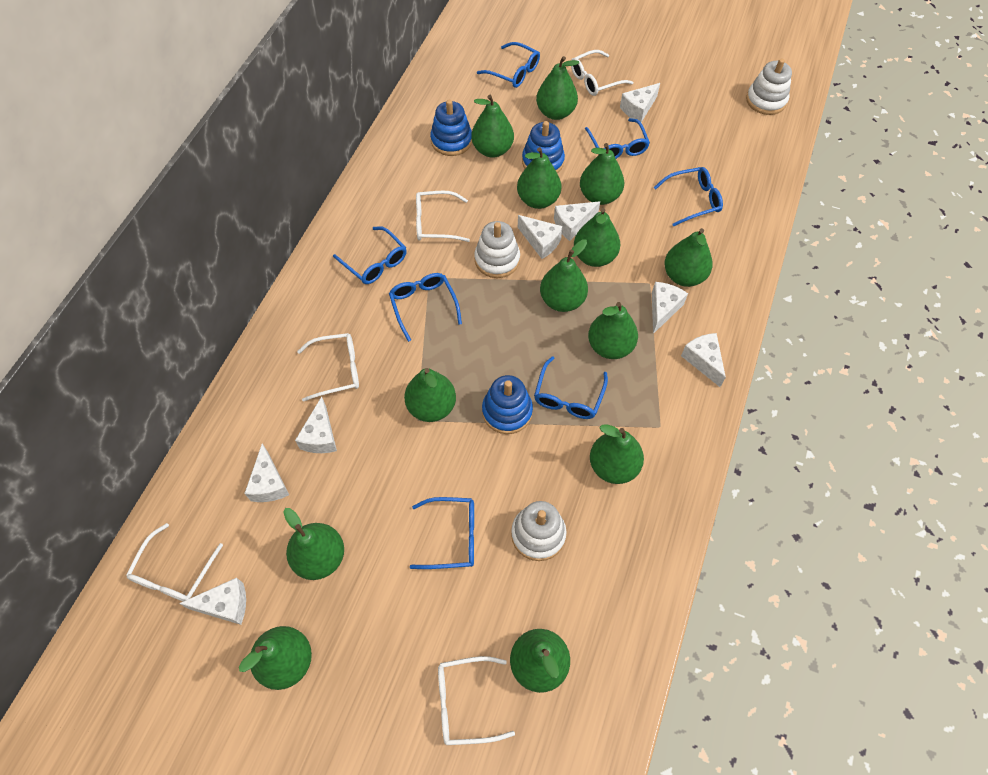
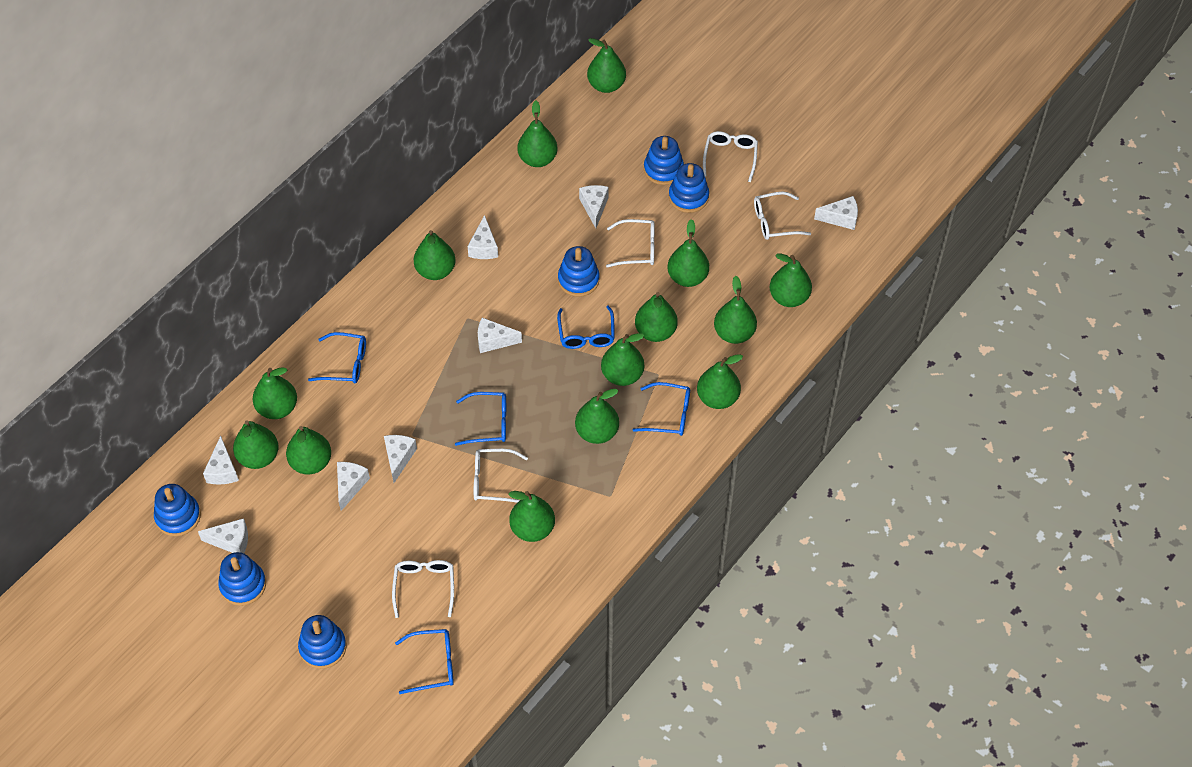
blue glasses: [333,226,407,284] [389,273,462,342] [410,497,474,569] [477,42,540,88] [534,356,608,419] [585,118,650,159] [654,167,723,227] = 7 -> [308,332,366,383] [395,629,454,694] [455,392,506,446] [557,305,615,349] [633,382,690,436] = 5
blue stacking toy: [430,100,472,156] [482,375,533,434] [522,121,565,173] = 3 -> [154,484,201,537] [218,552,266,606] [298,615,346,669] [558,246,599,297] [644,136,684,185] [669,163,709,213] = 6
green pear: [239,626,312,690] [284,508,344,580] [404,368,456,422] [471,95,514,158] [510,629,570,693] [517,147,561,209] [536,56,579,120] [540,239,588,312] [574,208,620,267] [580,143,624,205] [588,302,638,359] [590,425,644,484] [664,228,713,287] = 13 -> [233,420,279,469] [253,367,297,419] [286,426,331,475] [414,230,456,280] [508,491,555,542] [518,101,558,167] [575,389,619,444] [587,38,626,93] [601,333,644,386] [635,292,678,342] [668,219,709,287] [697,354,743,409] [714,276,757,344] [769,253,812,307] = 14
white stacking toy: [474,221,520,278] [511,501,566,561] [746,58,792,115] = 3 -> none = 0

